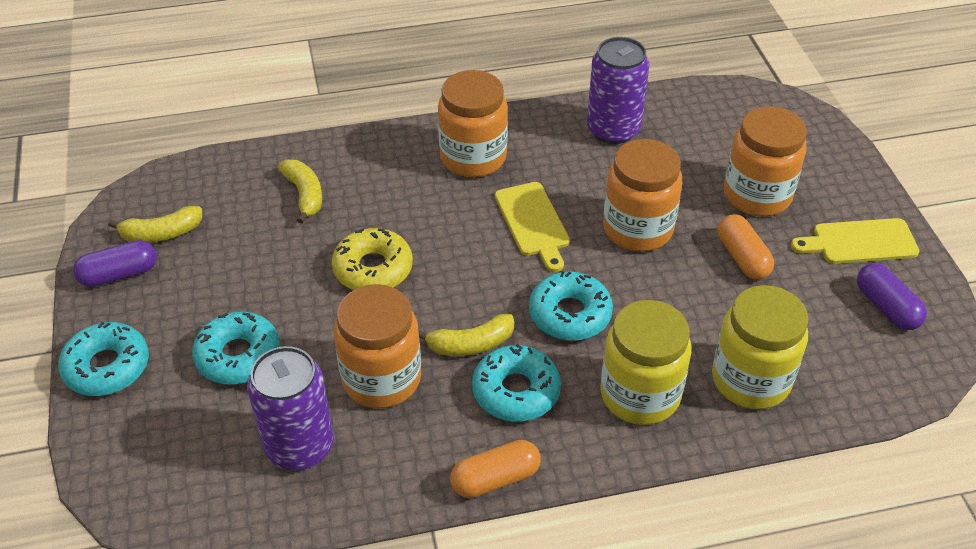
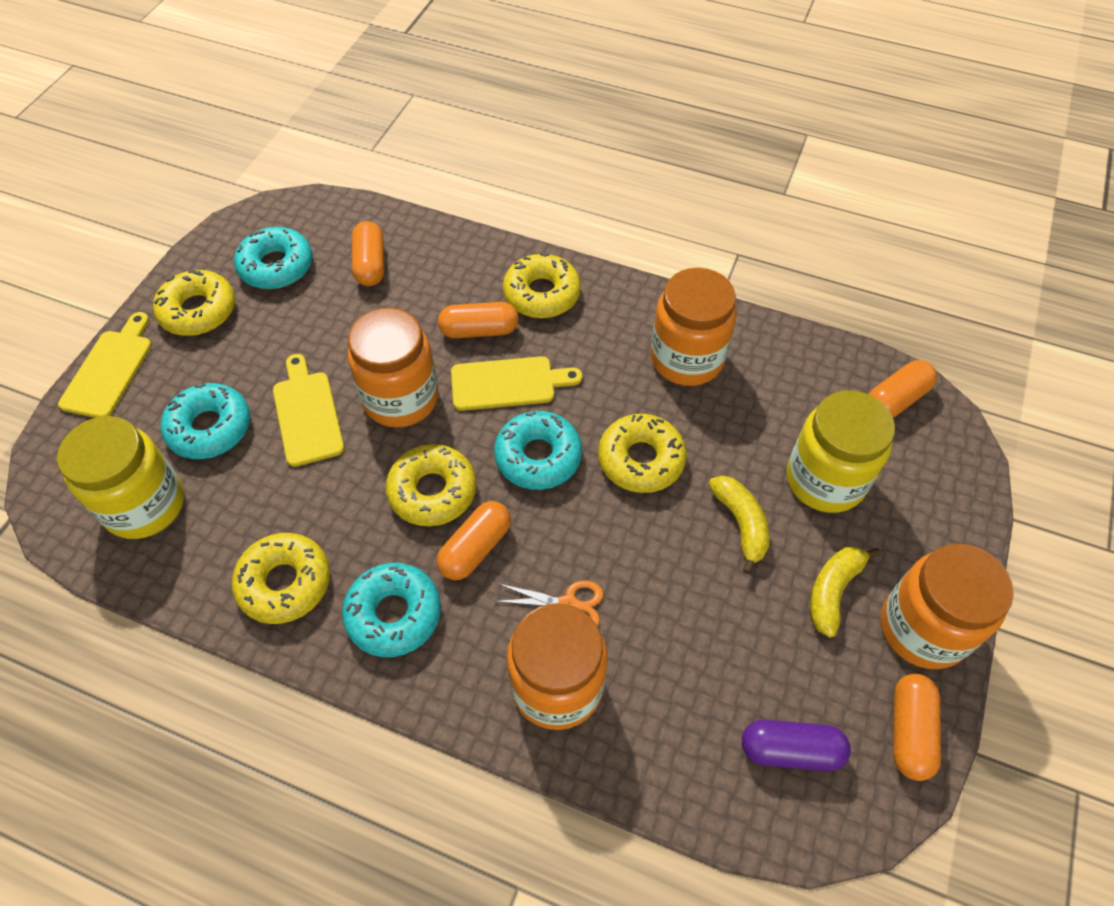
orange capsule: [450,440,541,498] [718,214,774,279] = 2 -> [352,221,384,286] [437,501,511,580] [438,302,519,338] [868,360,937,418] [893,674,941,781] = 5
orange scissors: none = 0 -> [494,581,604,626] = 1
purple can: [247,346,334,470] [587,37,649,144] = 2 -> none = 0
purple capsule: [73,240,157,287] [857,263,927,330] = 2 -> [742,720,851,771] = 1
yellow banana: [108,206,202,243] [278,159,322,224] [418,314,514,356] = 3 -> [708,475,770,574] [810,547,881,637] = 2
yellow cutting board: [495,182,570,272] [791,218,919,264] = 2 -> [58,312,152,418] [273,354,344,467] [451,356,582,411] = 3
yellow donut: [332,228,413,290] = 1 -> [153,270,235,336] [232,533,330,624] [386,444,476,526] [503,252,581,318] [598,414,687,493] = 5

